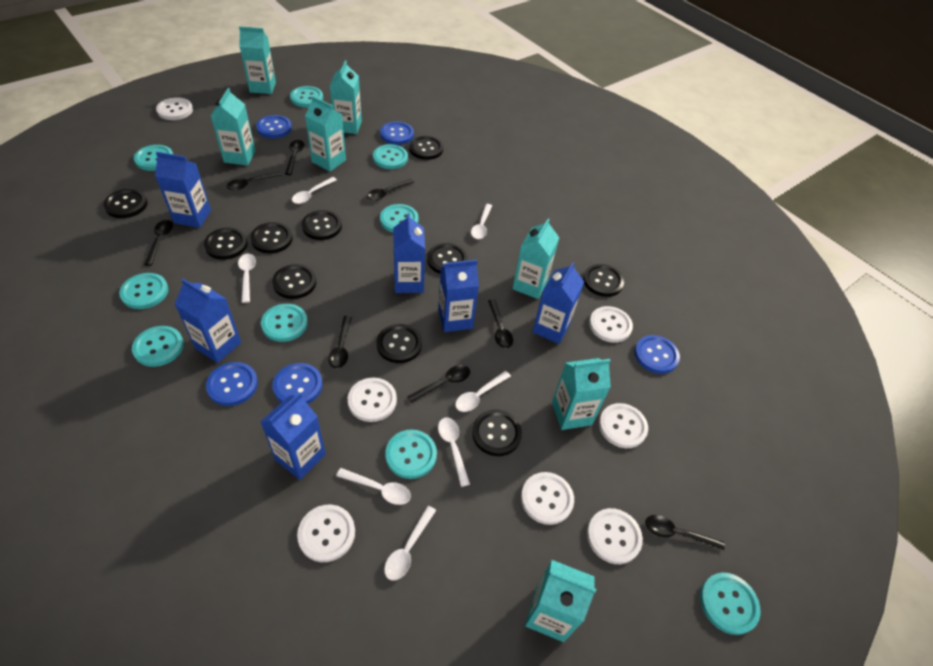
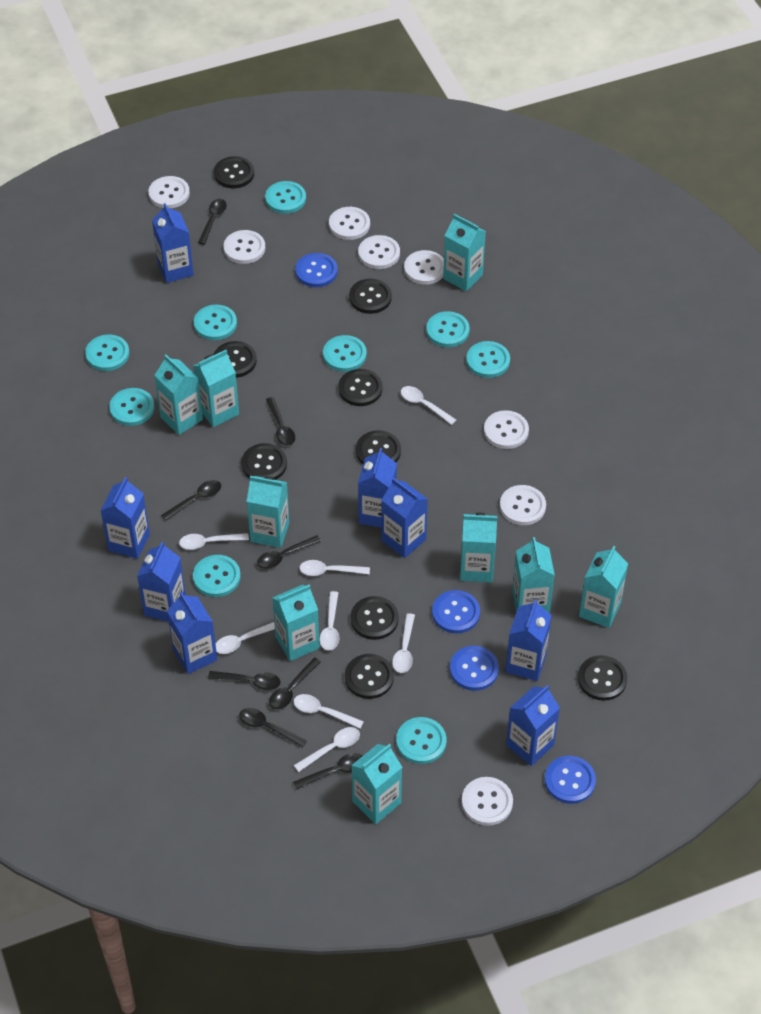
black button: [103,189,148,218] [204,228,248,260] [250,222,293,253] [272,264,316,299] [302,210,342,240] [377,324,422,363] [409,136,443,160] [427,243,467,274] [472,410,522,456] [583,264,624,297] = 10 -> [213,341,257,378] [214,156,254,188] [241,443,287,480] [338,369,383,406] [345,654,394,699] [349,279,392,314] [350,596,399,640] [356,430,401,464] [578,655,627,701] = 9
blue button: [206,362,258,406] [256,115,292,138] [272,363,323,404] [380,121,414,145] [635,335,680,374] = 5 -> [295,253,338,287] [432,590,480,633] [450,646,499,691] [545,756,596,804] = 4
blue carton: [155,152,211,228] [175,279,241,363] [260,392,326,480] [393,213,425,293] [438,260,479,332] [532,262,584,344] = 6 -> [100,477,150,559] [137,542,186,622] [152,203,194,283] [167,592,217,674] [358,448,397,528] [382,478,428,558] [506,599,552,681] [506,685,560,766] = 8
turquoise carton: [211,88,256,166] [239,26,276,94] [305,96,346,172] [330,60,362,134] [512,218,559,299] [525,560,596,642] [552,358,611,430] = 7 -> [154,354,203,435] [193,350,239,427] [246,476,289,548] [272,585,320,661] [351,744,402,824] [443,214,486,291] [460,513,497,582] [512,537,555,614] [579,546,628,628] = 9
white button: [156,97,193,120] [297,505,355,562] [348,377,397,422] [521,472,574,525] [587,508,643,564] [589,306,633,343] [599,403,648,448] = 7 -> [148,176,190,208] [223,230,265,264] [329,207,370,240] [358,235,400,269] [404,250,444,285] [462,777,513,826] [484,410,529,449] [500,485,546,525] = 8
white spoon: [238,254,256,303] [292,177,337,204] [336,468,411,505] [384,506,436,581] [438,417,470,487] [455,371,511,412] [471,204,492,239] = 7 -> [179,533,249,550] [216,622,275,654] [293,694,364,729] [294,727,360,772] [299,560,370,576] [319,591,339,651] [392,613,415,673] [401,386,456,425] = 8

